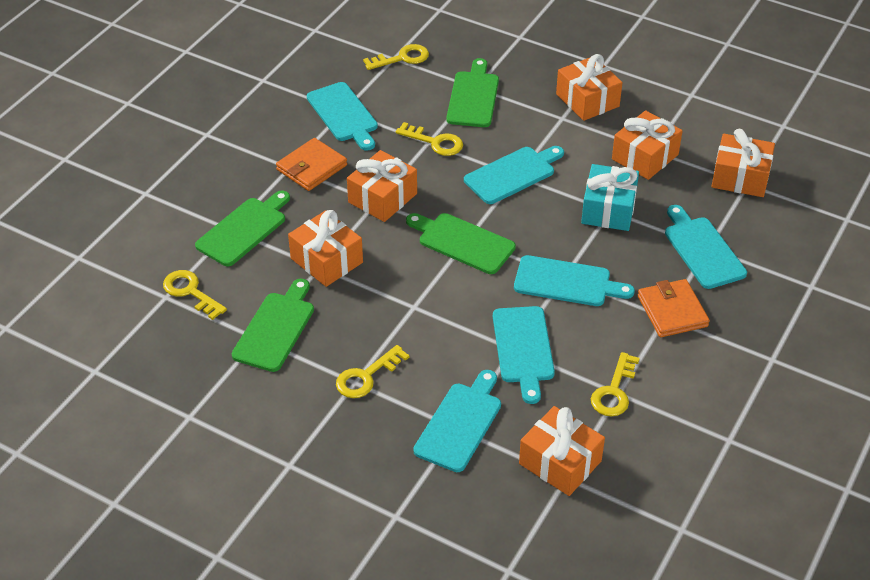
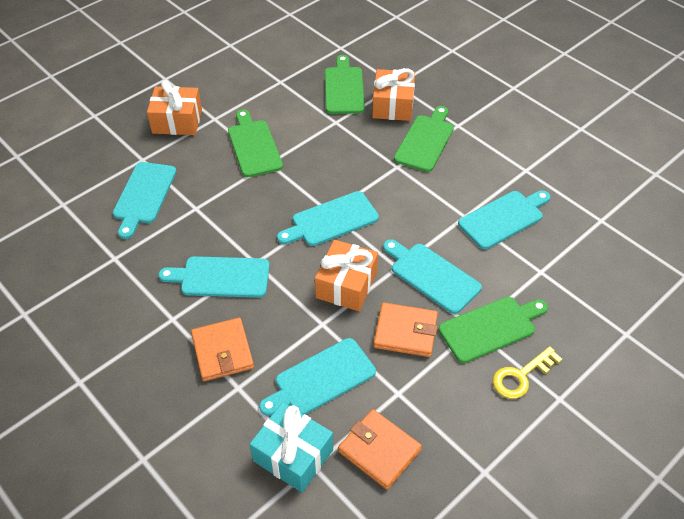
orange gift: [288,210,363,287] [347,150,417,222] [519,406,605,496] [556,54,622,121] [612,110,683,180] [711,129,775,197] = 6 -> [147,80,202,135] [315,240,378,311] [372,68,415,121] = 3
orange wallet: [276,138,347,191] [638,279,710,337] = 2 -> [191,318,254,381] [338,409,422,490] [374,302,438,357] = 3
yellow key: [163,270,227,320] [336,345,409,398] [363,44,429,70] [396,122,463,156] [591,352,640,417] = 5 -> [493,346,562,399] = 1

